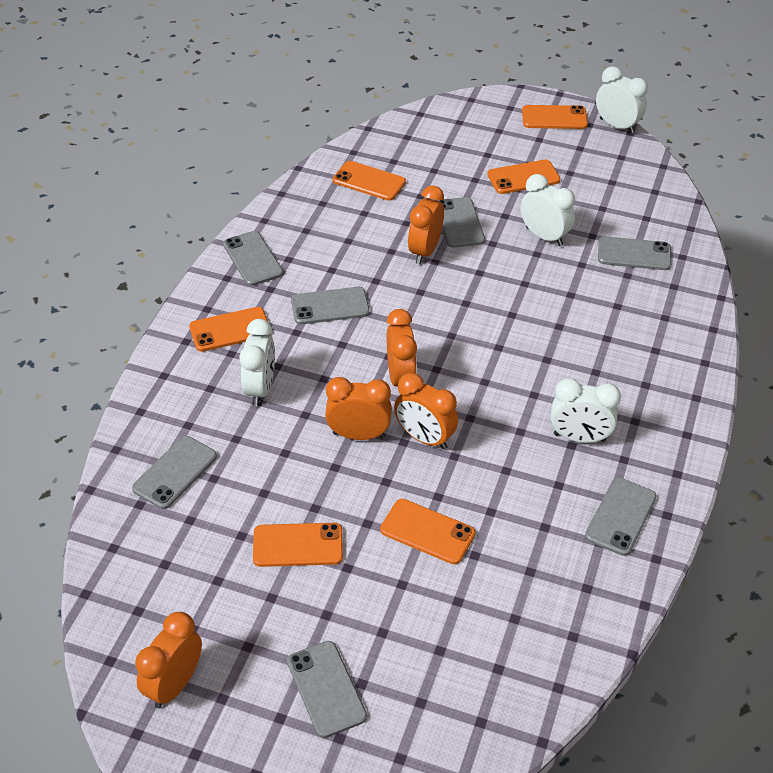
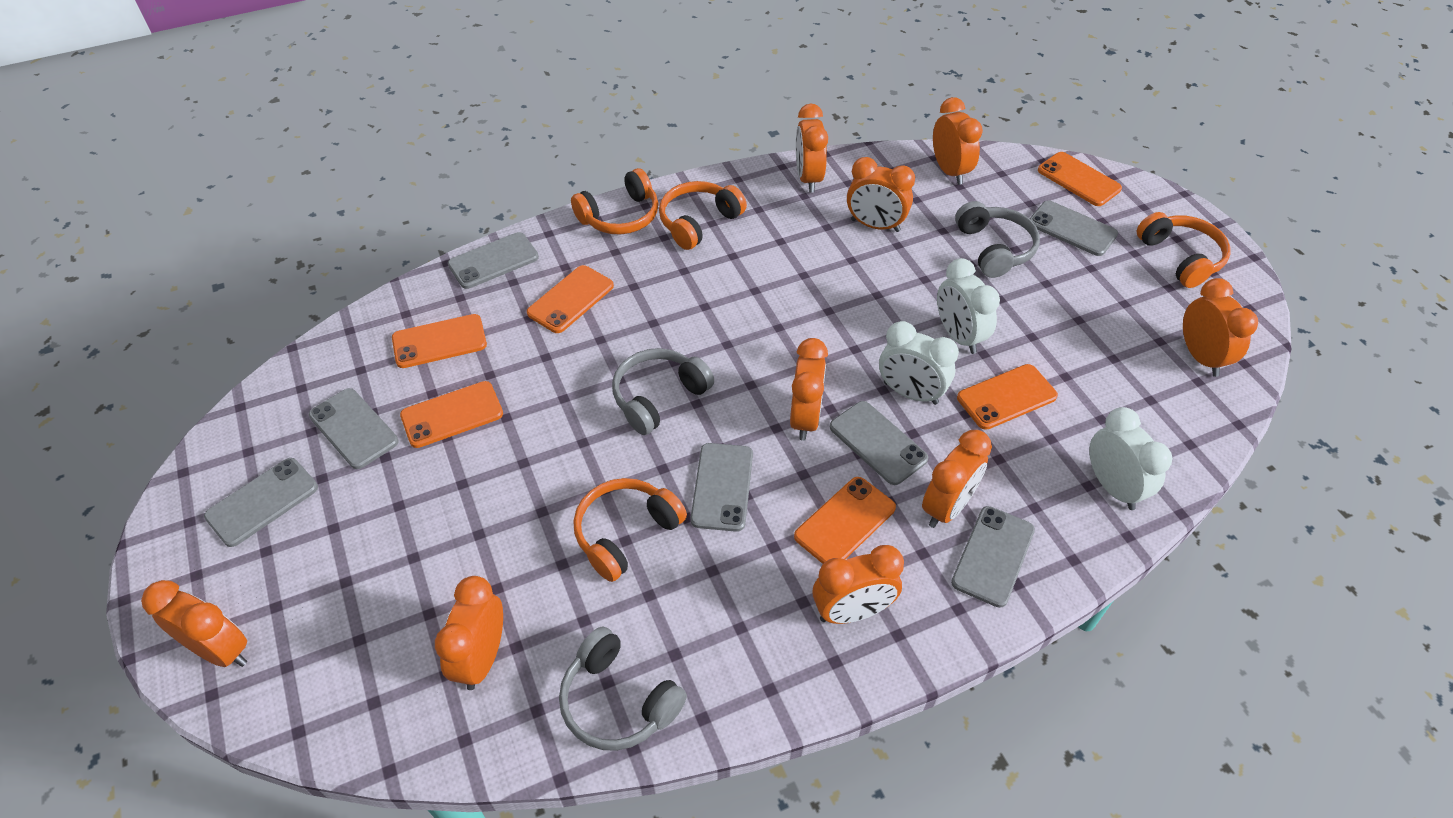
grey headphones: none = 0 -> [559,626,687,751] [612,348,714,435] [955,201,1040,278] = 3
orange clock: [135,612,202,708] [325,377,392,440] [387,309,417,387] [394,373,458,450] [408,186,444,264] = 5 -> [141,580,247,667] [435,576,503,690] [790,338,828,441] [796,104,828,192] [813,545,904,624] [847,157,915,232] [922,430,992,528] [933,97,983,185] [1183,278,1258,377] = 9
orange headphones: none = 0 -> [571,168,658,234] [574,478,687,582] [659,181,747,250] [1137,212,1231,288] = 4
white clock: [239,319,275,406] [521,174,575,246] [551,378,621,443] [596,66,648,134] = 4 -> [879,321,959,405] [937,258,1000,354] [1089,407,1172,510] = 3

